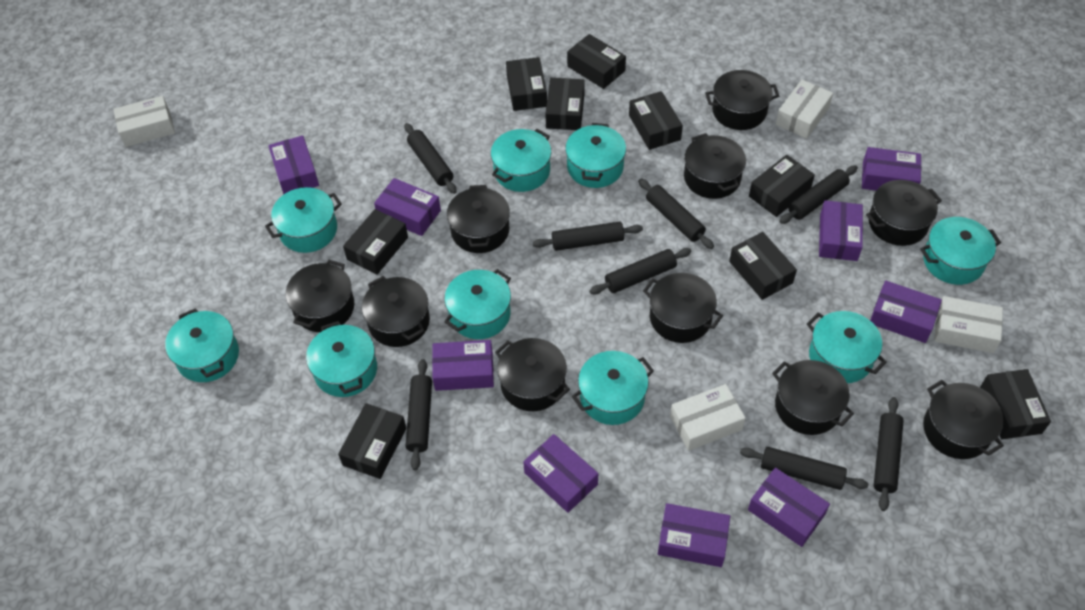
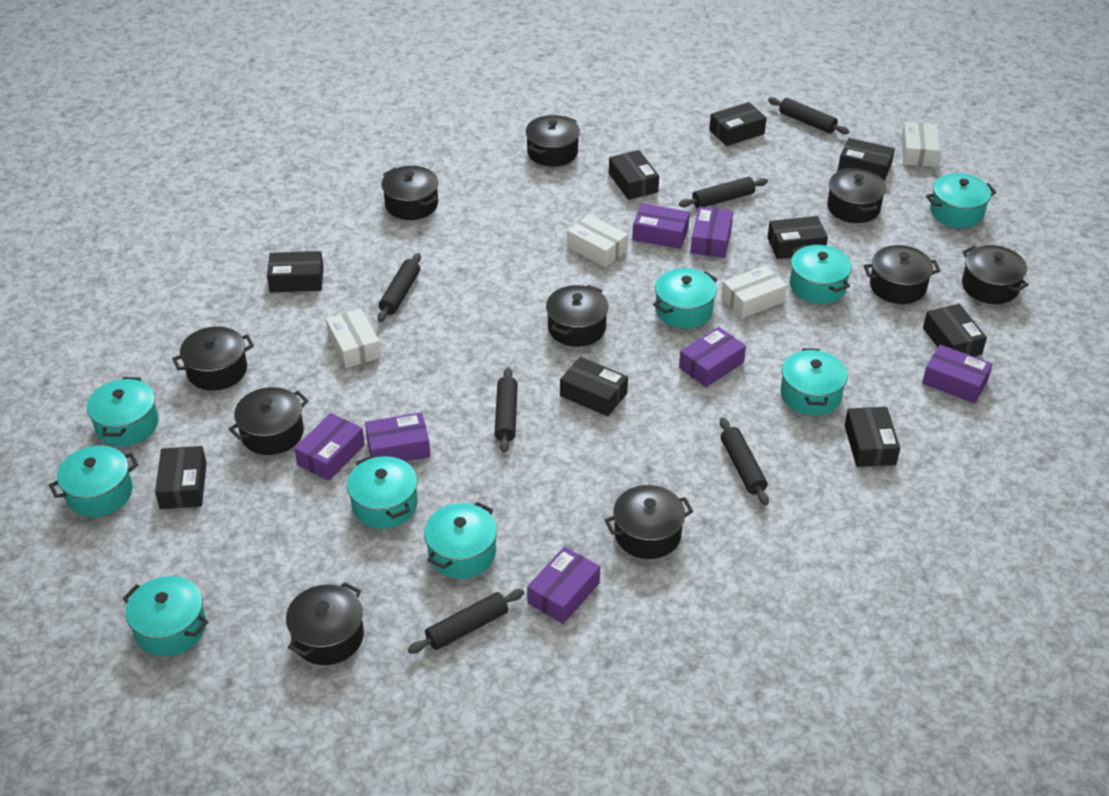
black rolling pin: [404,123,457,194] [406,359,432,470] [533,222,643,251] [589,248,691,294] [638,178,714,249] [740,447,868,490] [780,165,858,224] [874,397,904,511] = 8 -> [377,253,421,322] [408,589,524,654] [495,367,518,453] [679,177,768,208] [720,418,769,505] [768,97,849,134] = 6
purple box: [268,135,319,194] [374,178,441,236] [432,340,494,391] [523,434,598,513] [658,503,730,567] [748,467,830,547] [819,200,863,261] [862,147,921,191] [870,281,942,343] = 9 -> [294,413,365,481] [365,412,431,462] [527,547,600,624] [632,203,690,249] [679,327,746,387] [690,207,733,258] [922,344,993,403] = 7

